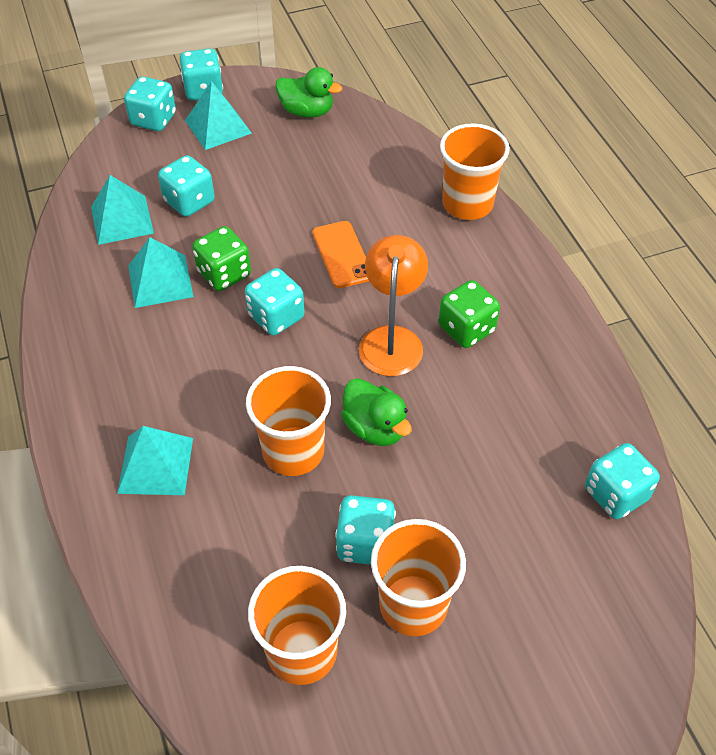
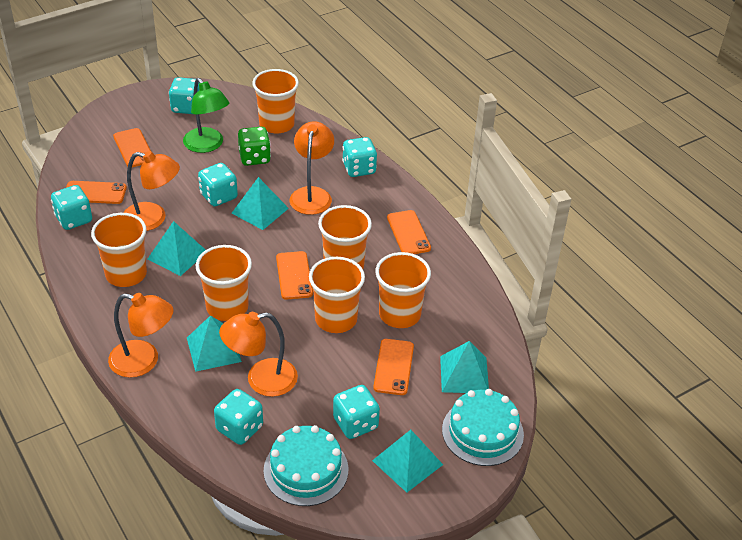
green dice: [192,226,251,291] [439,280,500,348] = 2 -> [238,127,271,166] = 1
green duck: [275,67,342,118] [341,378,412,446] = 2 -> none = 0
green lamp: none = 0 -> [183,78,229,153] = 1
orange cup: [246,366,331,476] [248,566,346,685] [371,519,466,636] [440,123,510,220] = 4 -> [91,213,147,287] [196,245,252,321] [252,69,299,133] [309,257,365,333] [318,205,372,269] [375,252,431,328] = 6
orange lamp: [359,235,428,376] = 1 -> [108,293,173,378] [123,151,180,231] [219,312,298,397] [289,121,334,215] = 4
orange phone: [312,221,369,288] = 1 -> [66,181,127,204] [113,128,151,167] [276,251,313,300] [373,339,414,395] [387,210,431,254] = 5
turquoise cake: none = 0 -> [263,425,348,506] [442,389,524,466] = 2
turquoise pyramid: [91,175,154,245] [117,426,193,495] [128,237,194,308] [185,81,252,150] = 4 -> [148,221,206,276] [187,315,242,372] [231,177,289,230] [372,430,443,493] [440,341,489,393] = 5

